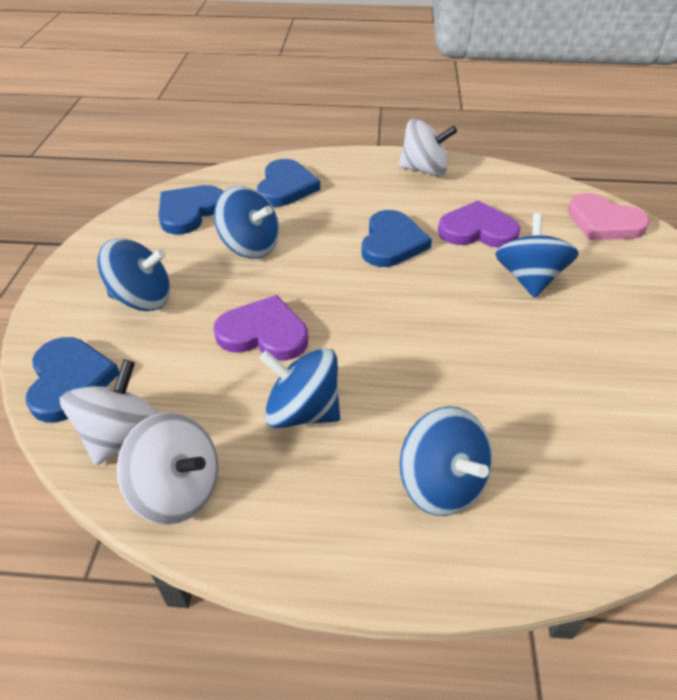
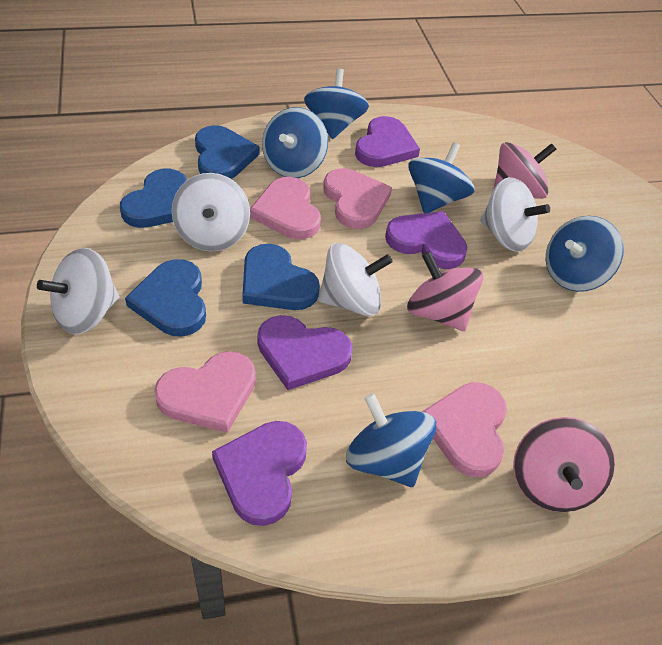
pink heart: [568,193,650,240] = 1 -> [154,351,256,433] [250,177,321,239] [323,168,392,229] [422,382,507,477] = 4
pink spinning top: none = 0 -> [407,251,483,331] [493,142,556,199] [513,417,615,512] = 3
purple heart: [213,295,308,360] [438,200,520,248] = 2 -> [212,421,307,526] [257,315,352,390] [355,116,420,167] [385,211,468,269] = 4
white spinning top: [60,360,160,465] [117,413,218,525] [399,118,457,177] = 3 -> [37,248,119,335] [172,173,250,252] [318,243,393,316] [480,177,550,252] = 4

